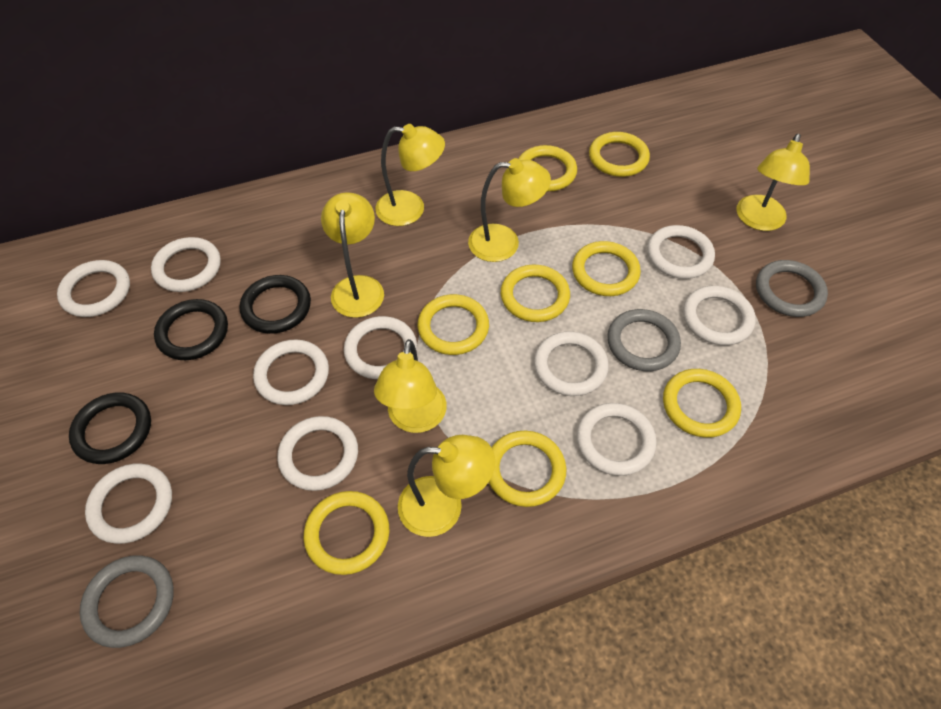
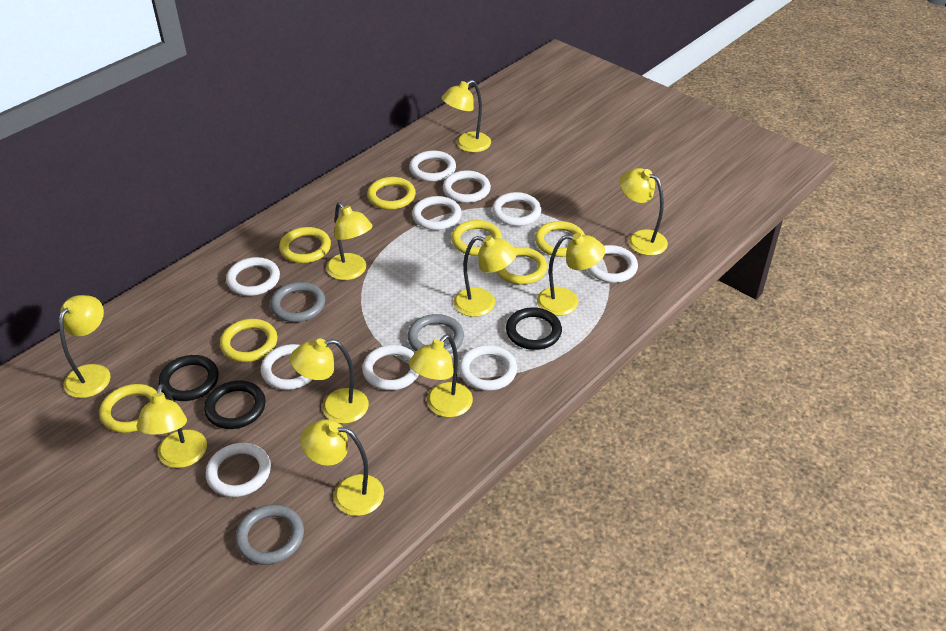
yellow lamp: [321,192,384,318] [374,339,447,433] [375,124,445,226] [398,435,495,537] [468,158,551,262] [736,134,810,231] = 6 -> [59,295,111,398] [136,384,207,468] [290,339,369,424] [300,419,384,516] [326,202,373,280] [409,334,473,417] [442,80,491,152] [453,235,517,317] [537,233,605,316] [620,168,668,256] = 10
yellow ring: [304,491,389,575] [417,294,489,355] [489,431,566,507] [501,265,570,322] [518,145,577,191] [572,241,641,296] [589,132,650,177] [663,369,741,438] = 8 -> [99,384,157,433] [220,319,277,362] [279,227,331,263] [367,177,416,210] [451,220,502,256] [497,247,547,285] [535,221,585,257] = 7

